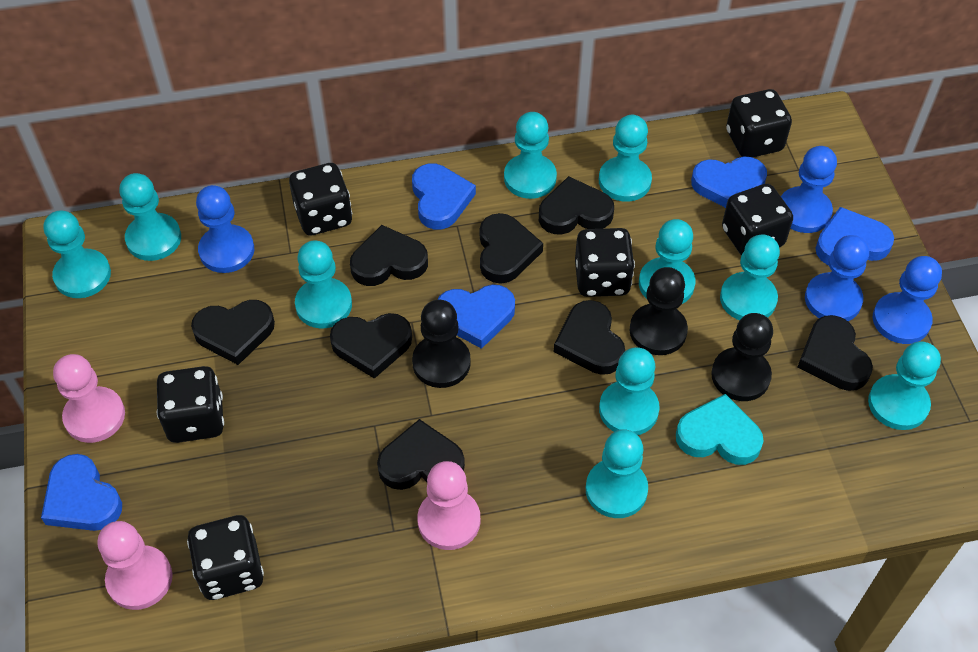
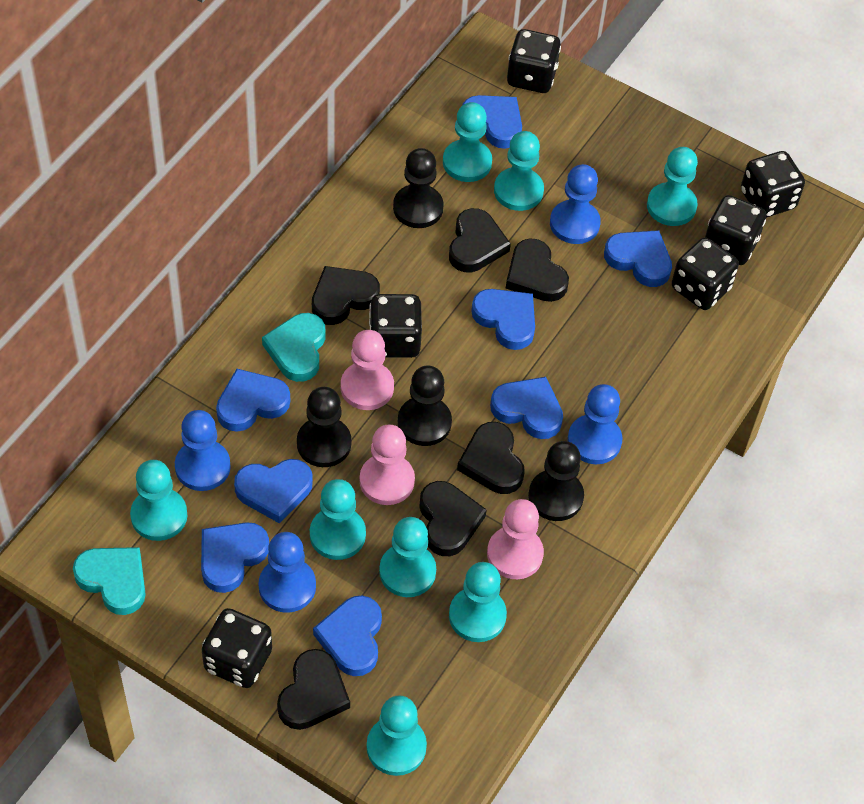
black heart: [191,300,275,365] [330,313,412,379] [350,225,428,286] [377,419,465,490] [480,213,543,284] [539,176,614,235] [554,300,625,375] [798,315,873,391] = 8 -> [277,649,350,730] [312,266,380,325] [419,481,487,556] [449,208,511,272] [457,422,525,494] [506,238,569,302] = 6
black pawn: [412,300,471,388] [630,267,688,355] [711,313,773,401] = 3 -> [297,387,351,467] [393,148,444,228] [398,366,452,446] [528,441,584,521] = 4
blue heart: [41,454,122,531] [412,163,476,230] [437,285,515,349] [691,157,767,208] [815,207,894,265] = 5 -> [201,522,269,593] [216,369,290,432] [234,459,313,524] [313,595,382,676] [462,95,522,149] [471,289,535,350] [490,377,563,439] [604,230,672,287] = 8
turquoise heart: [676,394,764,465] = 1 -> [73,547,146,615] [262,313,326,382] = 2
turquoise pawn: [44,210,111,298] [119,173,181,261] [295,240,352,328] [504,112,557,199] [586,429,648,518] [599,115,652,202] [599,347,660,435] [639,219,695,304] [720,235,780,320] [868,341,941,430] = 10 -> [130,460,187,541] [310,479,366,560] [367,695,427,776] [379,517,436,597] [443,102,492,182] [449,562,507,642] [494,131,544,211] [647,147,698,226] = 8

